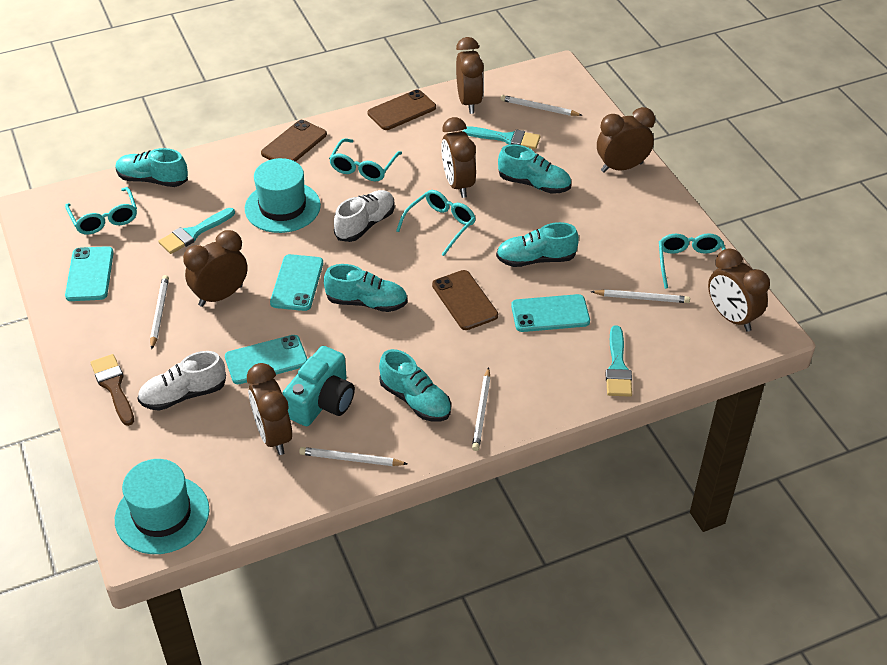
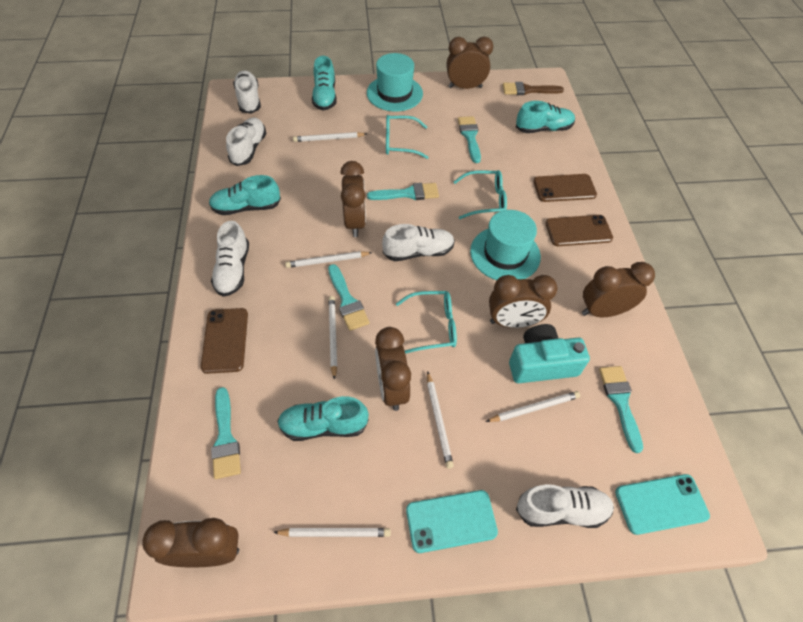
turquoise brush: [158,208,235,254] [462,126,540,149] [606,325,632,397] = 3 -> [211,387,241,479] [328,264,369,331] [367,183,439,200] [458,116,481,163] [599,366,643,453] = 5
turquoise glasses: [65,187,137,235] [329,138,402,181] [396,190,476,256] [659,233,726,289] = 4 -> [386,115,429,159] [396,291,457,354] [454,170,507,219] = 3
turquoise phone: [65,246,114,301] [225,335,308,384] [270,254,323,311] [511,294,590,332] = 4 -> [406,490,498,553] [615,474,710,535] = 2
turquoise shoe: [116,148,188,187] [324,264,408,312] [379,349,451,421] [496,222,579,267] [498,144,571,194] = 5 -> [209,175,281,215] [277,396,369,441] [312,56,337,111] [516,101,575,133] = 4
white pencil: [150,275,169,350] [299,447,407,466] [472,367,491,451] [500,95,582,116] [591,289,690,303] = 5 -> [273,528,391,537] [285,251,373,268] [293,132,367,142] [328,296,337,380] [427,371,454,469] [486,391,580,422] = 6
white shoe: [137,351,226,411] [334,190,395,242] = 2 -> [211,221,249,297] [226,118,266,166] [233,70,261,114] [382,224,455,261] [516,484,614,528] = 5

